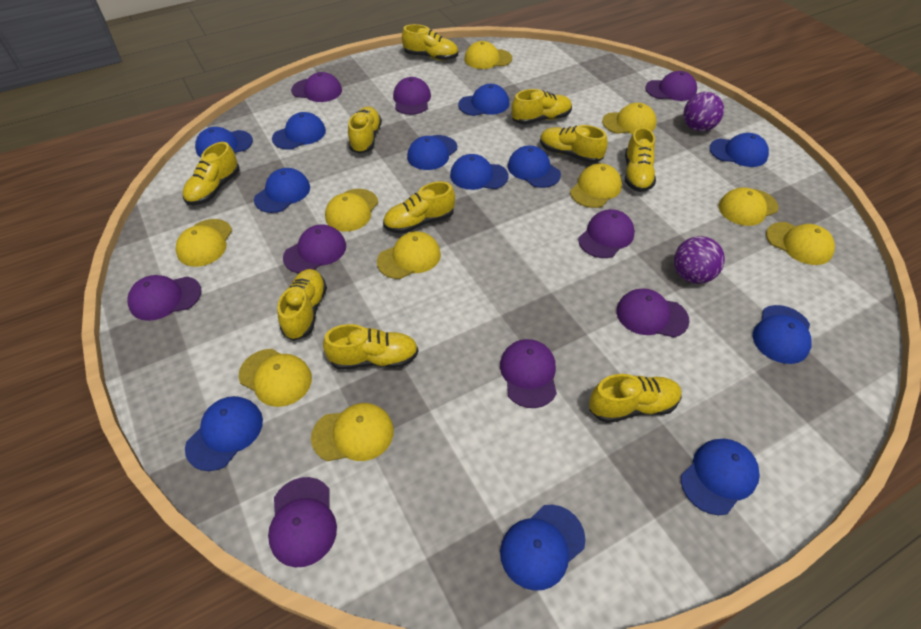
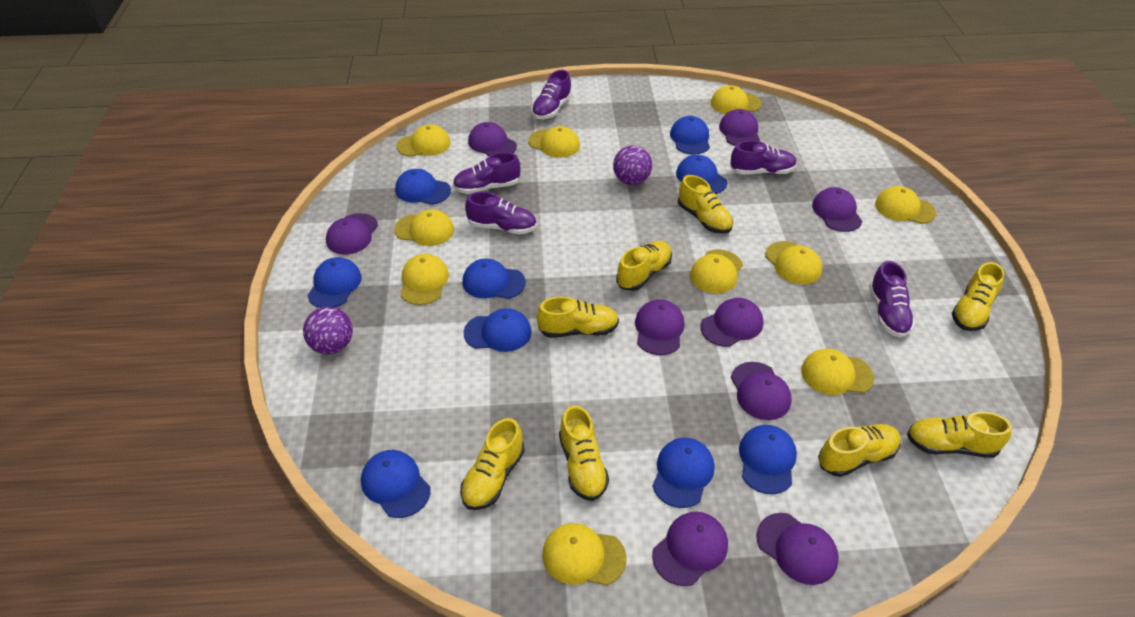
blue cap: [185,396,263,471] [195,127,253,158] [254,168,310,213] [272,112,326,150] [407,135,457,170] [450,154,509,190] [458,84,509,116] [500,505,585,591] [508,146,561,188] [681,439,760,515] [709,133,769,167] [753,305,811,364] = 12 -> [307,257,362,308] [361,450,431,518] [395,169,451,205] [462,259,526,299] [464,308,532,352] [652,438,715,508] [670,116,710,155] [676,155,727,194] [739,425,797,494] = 9
purple shoe: none = 0 -> [453,152,520,194] [465,192,537,235] [532,70,572,119] [730,140,797,175] [869,261,915,338] = 5
yellow shoe: [183,142,240,205] [277,269,327,341] [323,324,419,370] [348,106,382,154] [383,181,455,234] [402,24,458,61] [512,89,572,125] [540,125,608,163] [589,374,682,423] [625,127,656,192] = 10 -> [460,418,525,510] [537,296,619,338] [559,405,609,501] [616,241,672,291] [678,175,733,234] [818,424,901,477] [907,412,1012,458] [952,262,1004,331] = 8

